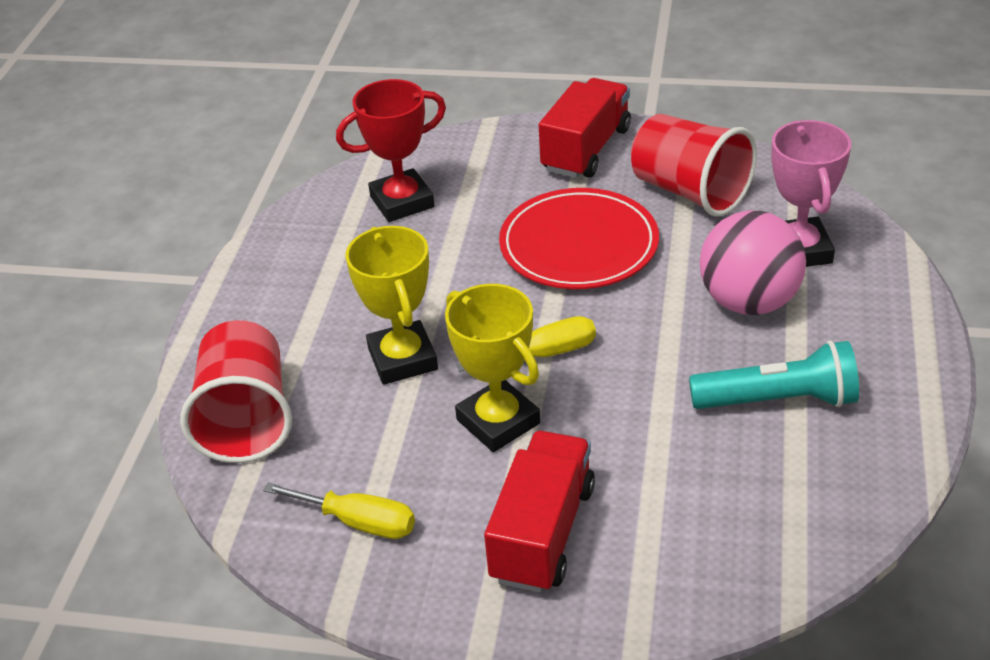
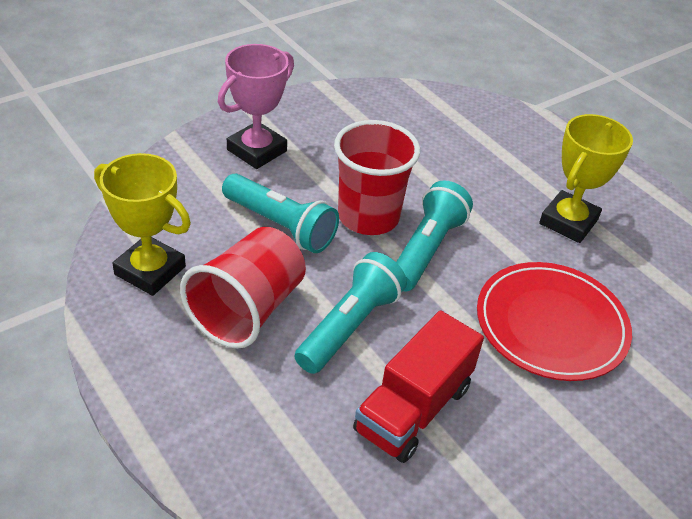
pink ball: [700,211,806,315] = 1 -> none = 0
red trophy: [336,79,446,222] = 1 -> none = 0
red truck: [484,431,595,593] [539,78,631,178] = 2 -> [353,310,484,463] = 1
turquoise flashlight: [689,340,859,409] = 1 -> [222,174,339,253] [294,252,407,374] [396,180,473,291] = 3
yellow screwdriver: [263,482,415,539] [456,316,596,372] = 2 -> none = 0

